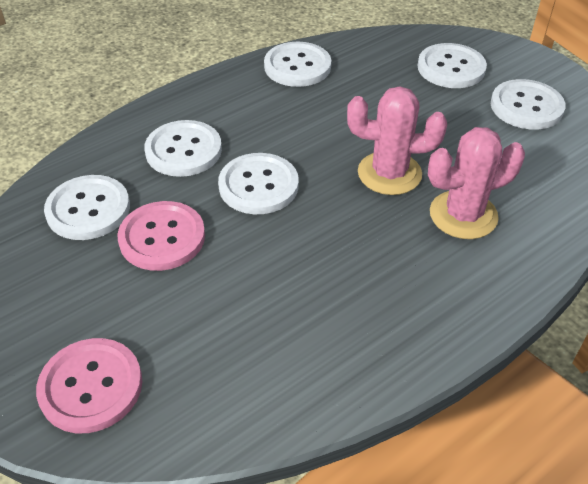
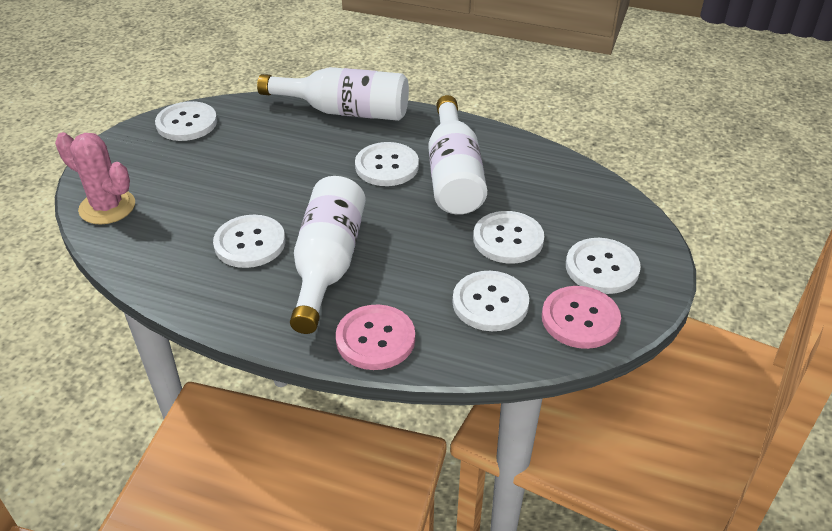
pink cactus: [347,86,447,195] [428,127,525,239] = 2 -> [55,132,135,225] = 1
white bottle: none = 0 -> [257,67,409,121] [290,176,366,334] [428,95,487,215] = 3

